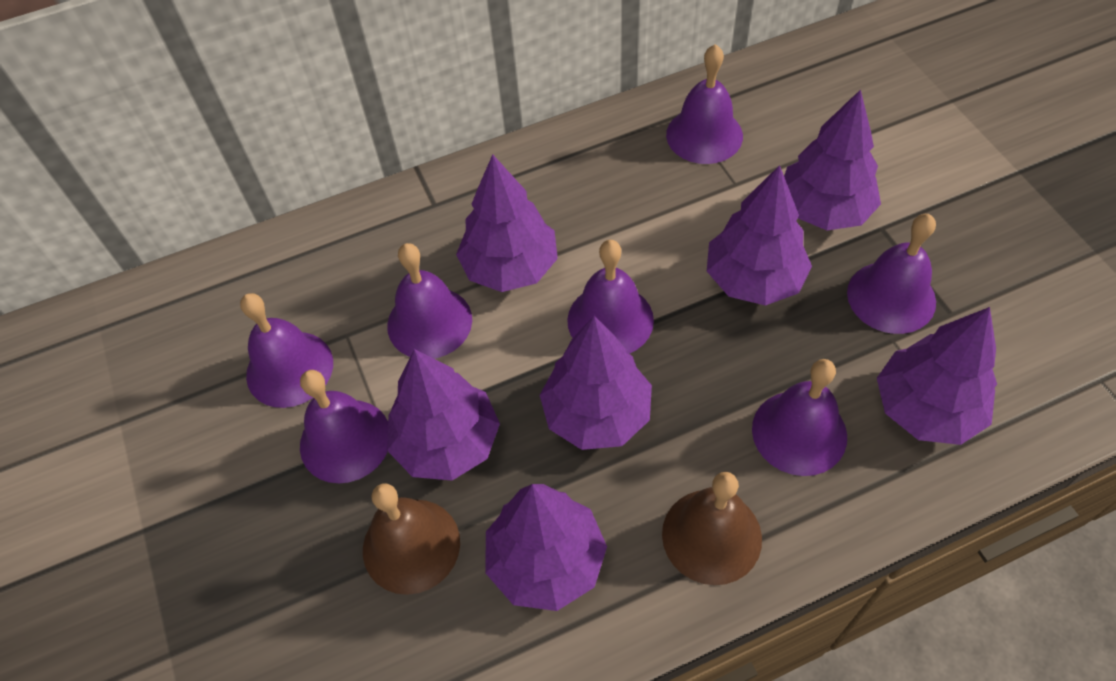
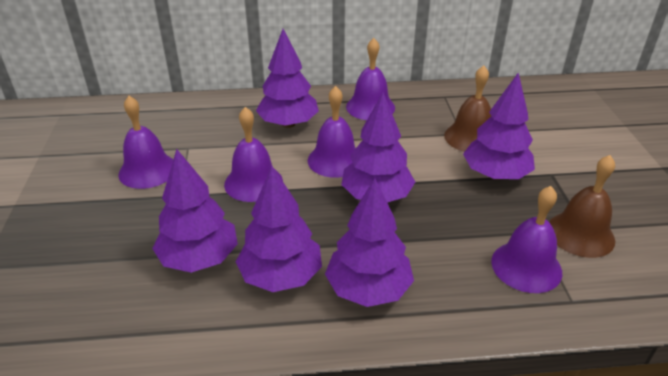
purple bell: [240,293,333,408] [300,370,388,483] [387,243,472,359] [567,240,654,354] [666,44,743,164] [752,359,847,476] [847,214,936,334] = 7 -> [118,96,173,189] [224,107,283,202] [308,86,356,178] [346,38,395,120] [491,186,562,293] = 5
purple tree: [387,349,500,481] [456,154,558,292] [485,484,607,611] [540,316,652,450] [707,165,812,306] [784,89,881,230] [877,307,997,445] = 7 -> [152,149,238,273] [236,166,322,292] [256,29,319,128] [325,178,414,307] [341,93,415,202] [463,73,535,180] = 6

